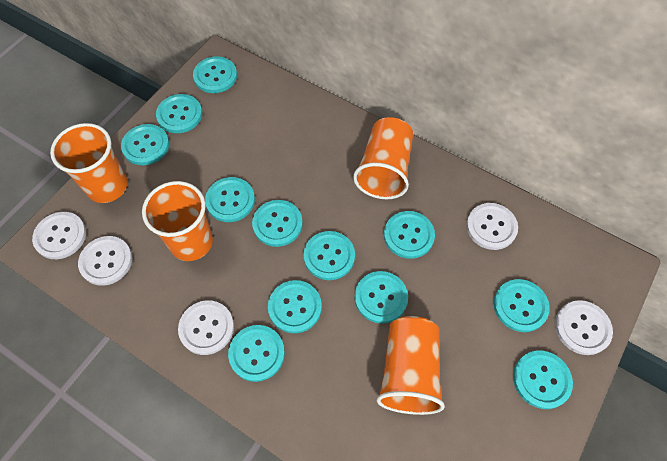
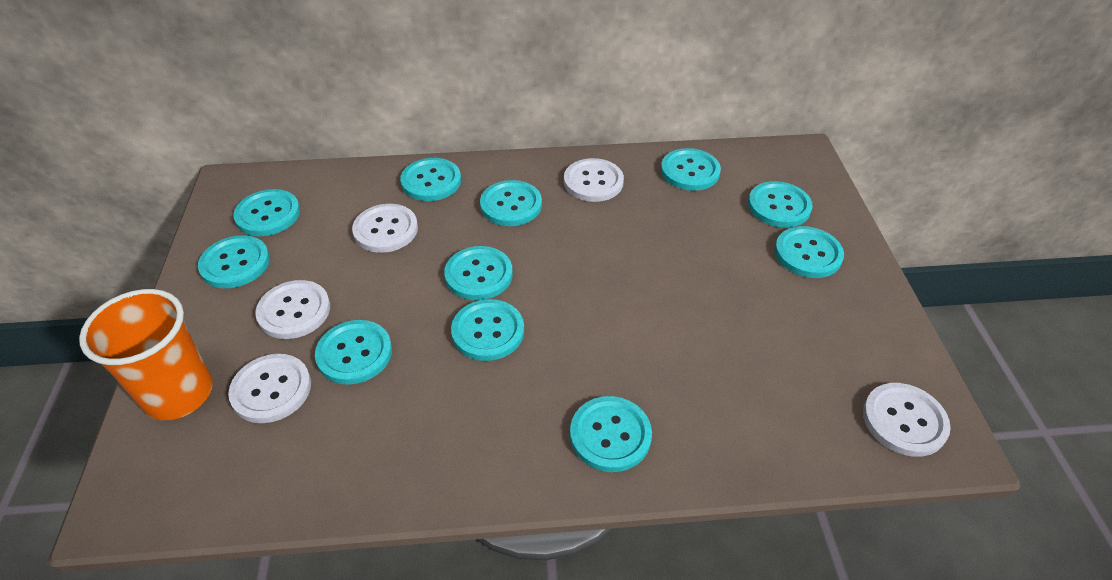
orange cup: [50,123,128,203] [142,181,213,261] [353,117,413,199] [376,316,445,415] = 4 -> [79,289,213,420] = 1
turquoise button: [121,124,169,165] [156,94,202,133] [193,56,237,93] [205,177,255,222] [228,325,285,382] [252,200,303,247] [268,280,322,333] [304,231,355,280] [354,271,408,324] [384,211,435,259] [494,279,550,332] [513,350,573,409] = 12 -> [198,235,270,288] [233,189,300,236] [315,320,392,385] [400,158,461,201] [444,246,513,300] [451,299,524,361] [480,180,542,226] [570,396,652,472] [661,148,721,191] [748,181,813,228] [775,226,844,278] = 11

